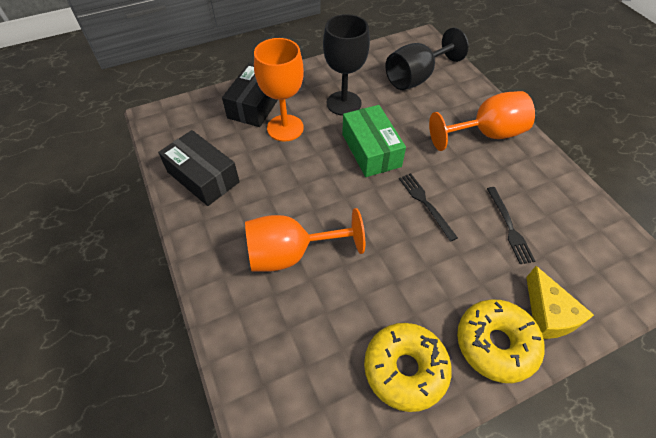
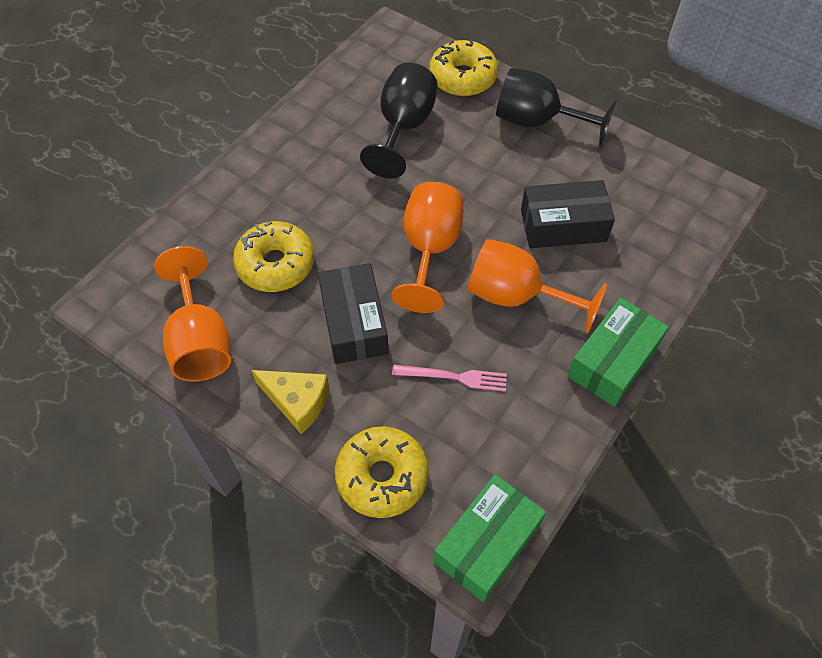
black fork: [399,173,458,242] [487,187,535,264] = 2 -> none = 0
green box: [342,105,406,177] = 1 -> [434,474,546,602] [567,298,669,407] = 2
pink fork: none = 0 -> [392,365,507,392] = 1
yellow donut: [364,323,452,412] [457,299,545,383] = 2 -> [233,221,315,292] [335,426,429,518] [429,39,498,96] = 3

